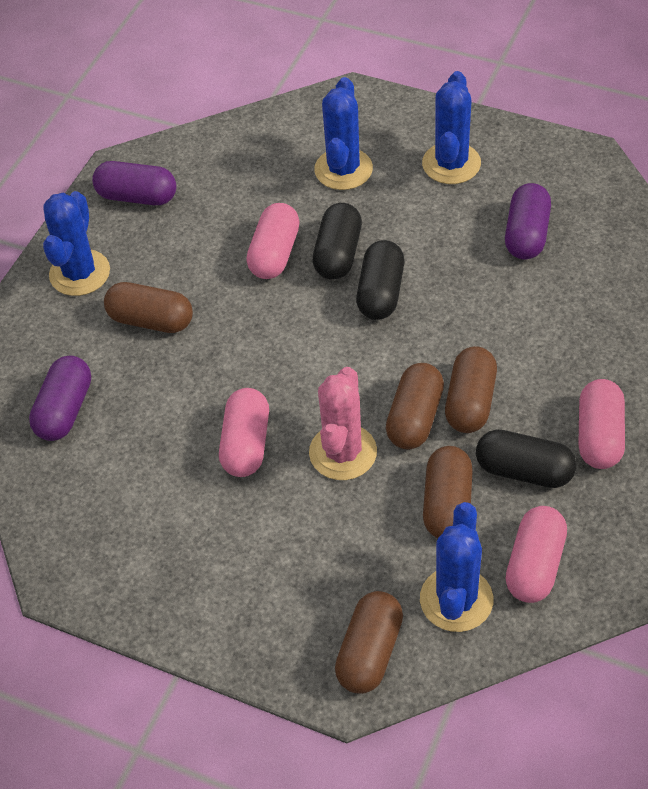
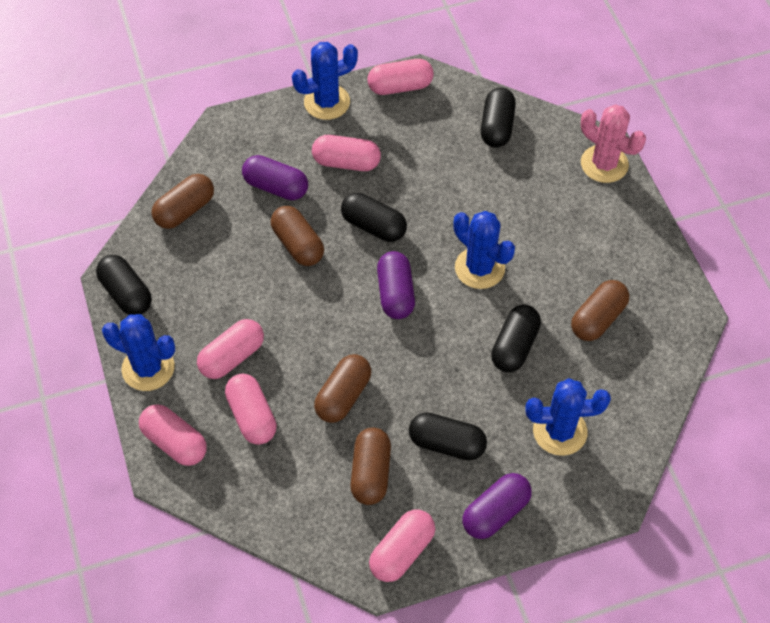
black capsule: [313,203,362,280] [356,240,405,320] [476,430,577,488] = 3 -> [96,255,152,315] [341,193,407,242] [409,412,487,460] [481,87,516,148] [491,305,541,373] = 5
pink capsule: [219,388,269,477] [246,203,300,279] [505,506,567,603] [578,379,625,469] = 4 -> [139,404,207,466] [197,319,264,379] [225,373,277,445] [312,135,381,171] [367,59,434,95] [369,509,435,582] = 6

